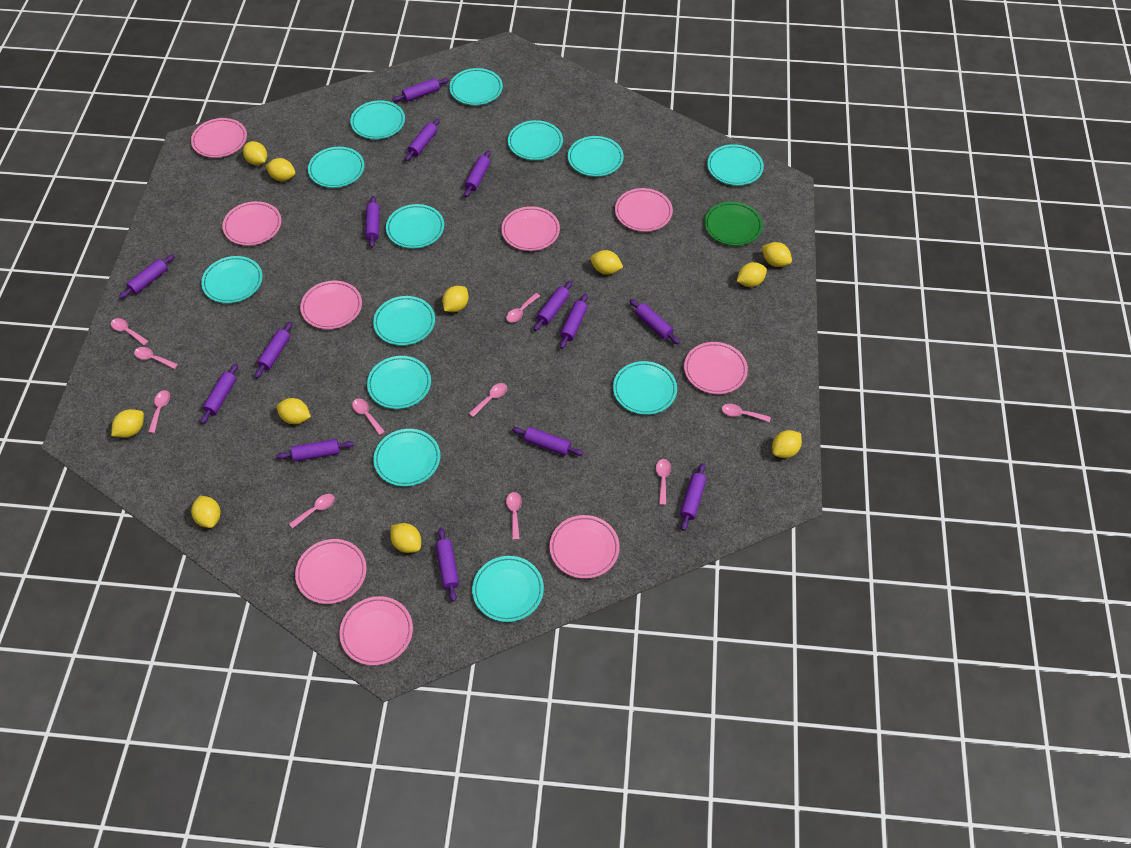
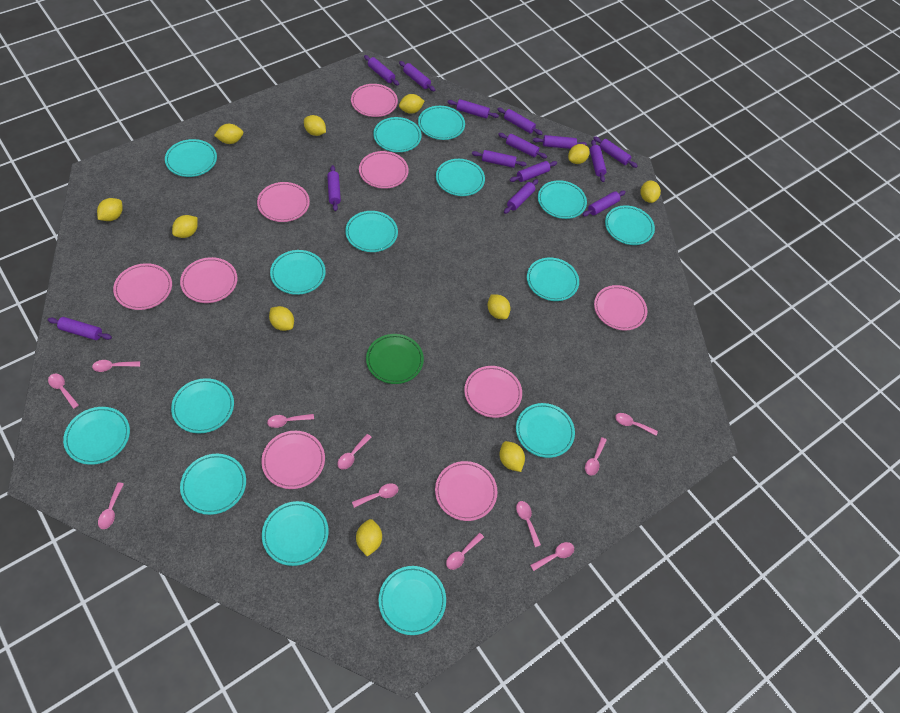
pink spoon: [111,318,148,345] [134,347,178,369] [148,390,170,433] [289,494,335,529] [352,398,385,435] [469,383,507,417] [506,293,540,323] [506,492,522,540] [656,459,671,505] [722,404,771,422] = 10 -> [48,374,79,409] [92,360,140,372] [98,482,124,529] [267,414,314,428] [337,434,372,470] [352,483,398,508] [446,533,484,570] [516,501,541,547] [530,542,574,571] [585,437,607,475] [615,413,658,436] = 11
turquoise plate: [201,256,263,303] [308,147,364,188] [350,100,405,139] [367,356,431,409] [373,296,435,346] [373,429,441,487] [386,204,444,249] [449,68,503,105] [472,556,544,622] [508,120,563,160] [568,136,624,177] [613,361,677,415] [707,144,764,186] = 13 -> [63,407,130,465] [165,139,217,177] [171,378,234,433] [180,454,246,515] [262,501,329,566] [270,250,326,295] [345,211,398,252] [373,117,422,152] [379,566,446,635] [418,106,465,140] [436,159,485,196] [516,403,575,458] [527,257,579,301] [538,180,587,219] [605,205,655,245] = 15

